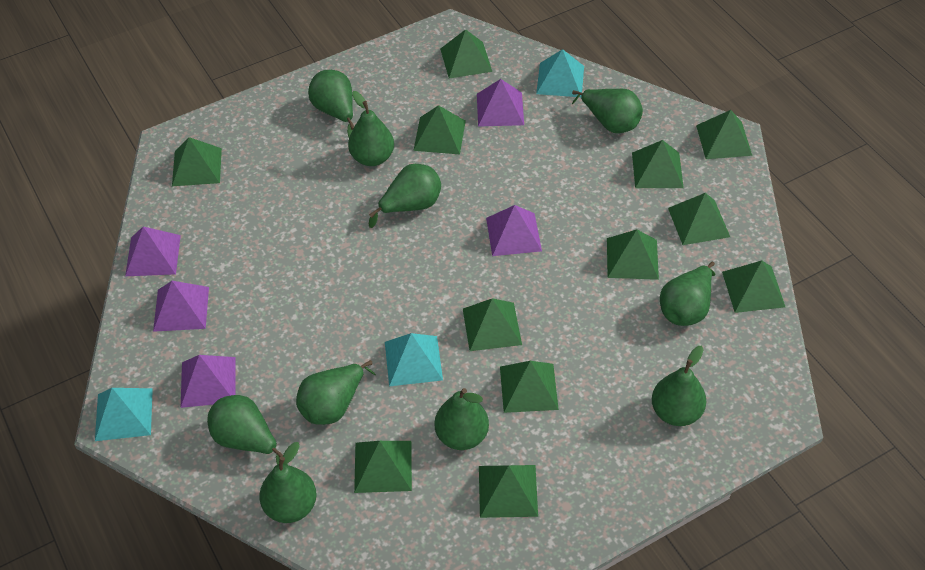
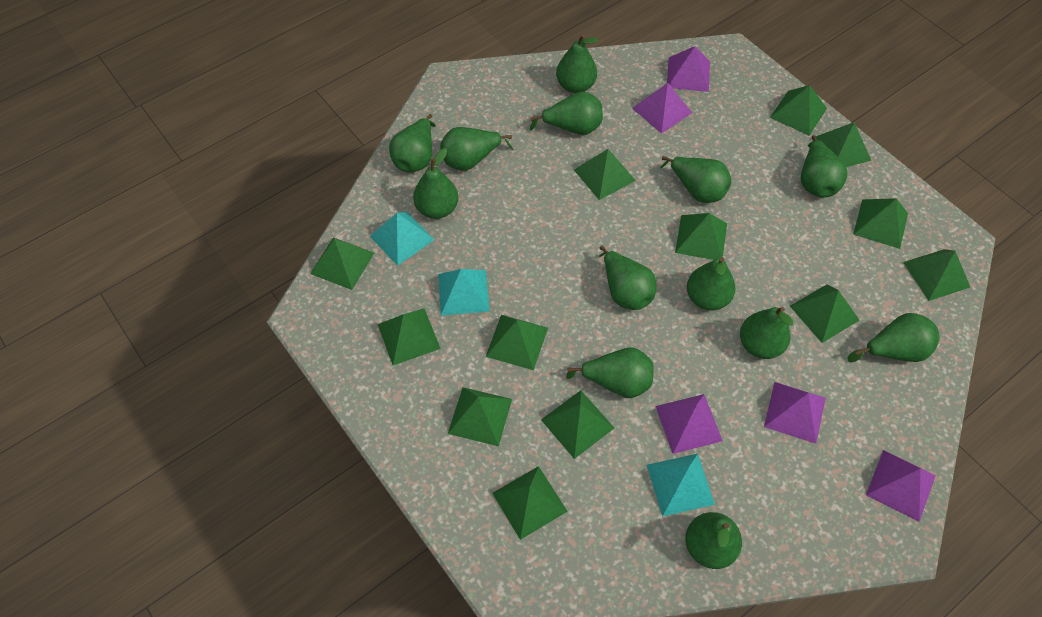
green pear: [207,395,288,465] [259,442,317,523] [296,360,376,425] [308,70,354,137] [348,91,394,166] [369,164,441,228] [434,388,489,450] [572,89,643,133] [652,346,706,426] [660,262,715,326] = 10 -> [389,114,436,172] [413,148,458,219] [440,127,513,171] [530,91,603,135] [556,34,599,93] [566,347,654,398] [599,246,657,310] [660,156,732,203] [685,512,742,569] [687,257,735,311] [740,307,794,359] [801,135,848,198] [847,313,940,362] = 13
green pyramid: [172,137,222,186] [354,441,412,493] [413,105,466,154] [440,29,492,79] [463,298,522,351] [479,465,538,518] [500,361,559,413] [607,229,659,280] [632,140,684,188] [668,193,730,245] [696,110,752,159] [722,261,785,313] = 12 -> [310,238,374,290] [378,309,441,365] [448,387,512,446] [485,315,548,370] [492,466,568,540] [541,390,614,459] [574,149,636,200] [675,213,727,260] [770,85,827,136] [790,285,859,343] [812,122,871,167] [853,198,908,249] [903,249,970,301] = 13

